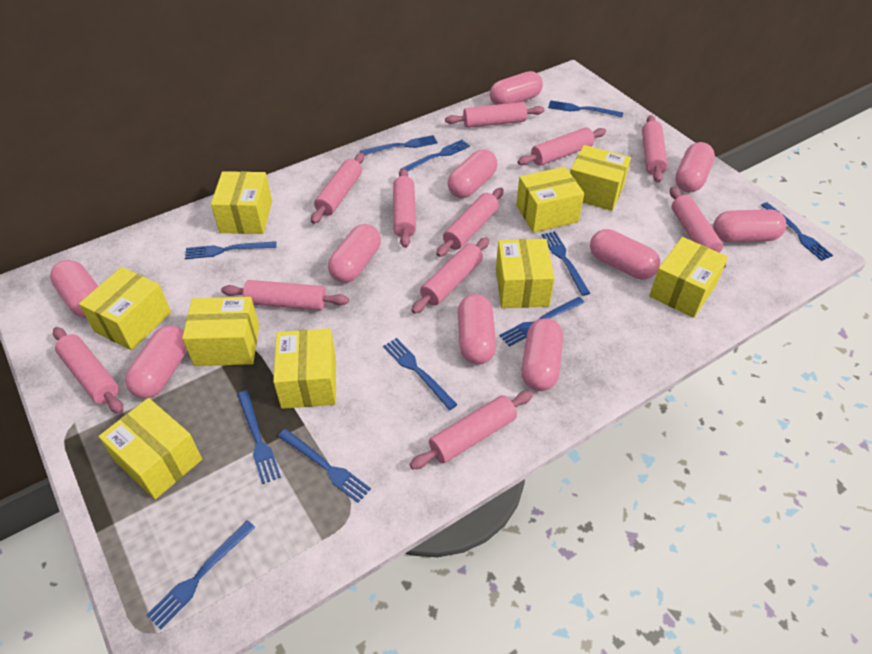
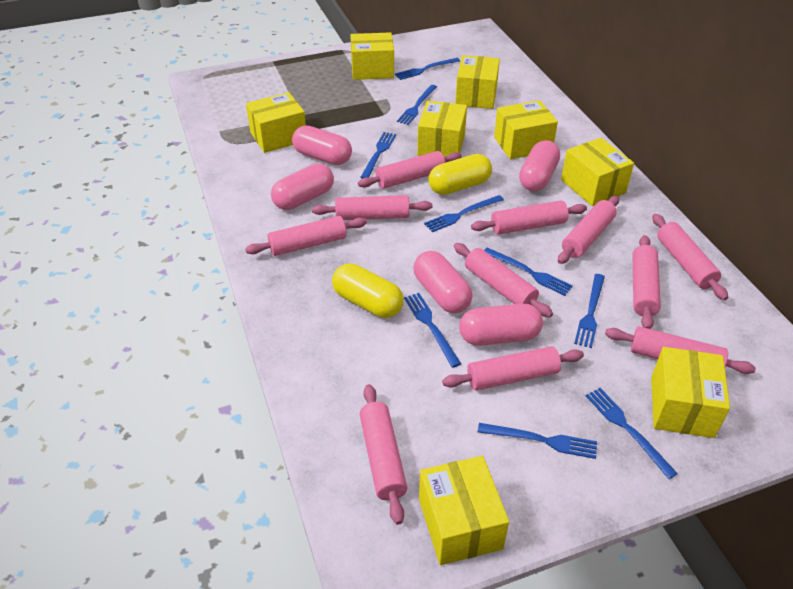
blue fork: [146,520,255,629] [185,241,277,259] [237,390,281,484] [278,429,371,503] [360,135,438,155] [383,338,458,410] [400,140,470,172] [499,297,585,347] [542,231,590,296] [548,100,623,117] [761,202,833,261] = 11 -> [360,132,396,178] [395,58,460,80] [397,85,437,125] [404,293,461,368] [424,195,504,232] [478,423,597,459] [484,248,573,296] [574,274,605,348] [586,388,678,479] = 9
pink capsule: [50,260,98,318] [125,326,187,399] [328,224,381,283] [447,149,497,198] [458,294,496,365] [490,71,543,105] [522,318,563,391] [590,229,660,279] [675,142,715,192] [713,209,786,242] = 10 -> [271,163,334,210] [292,125,352,165] [413,251,473,313] [459,304,543,346] [519,140,560,191] = 5
yellow box: [79,267,171,350] [98,398,202,499] [182,297,259,366] [211,171,272,234] [273,328,336,409] [496,239,555,308] [516,167,584,233] [570,145,631,211] [649,237,728,318] = 9 -> [246,92,306,153] [350,32,394,80] [417,101,467,157] [419,456,509,565] [455,55,500,109] [494,100,558,159] [561,138,634,206] [651,347,730,438] = 8
yellow capsule: none = 0 -> [332,263,404,318] [429,154,492,195] = 2

